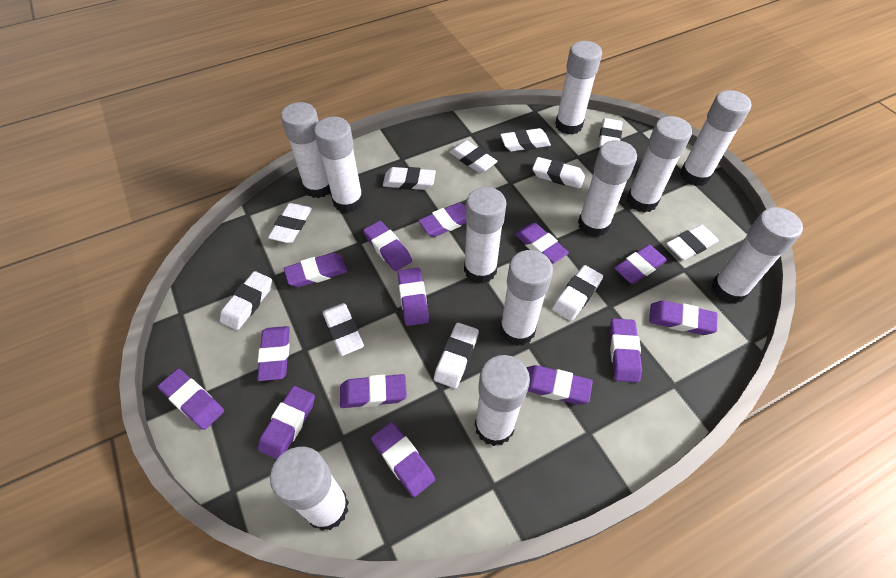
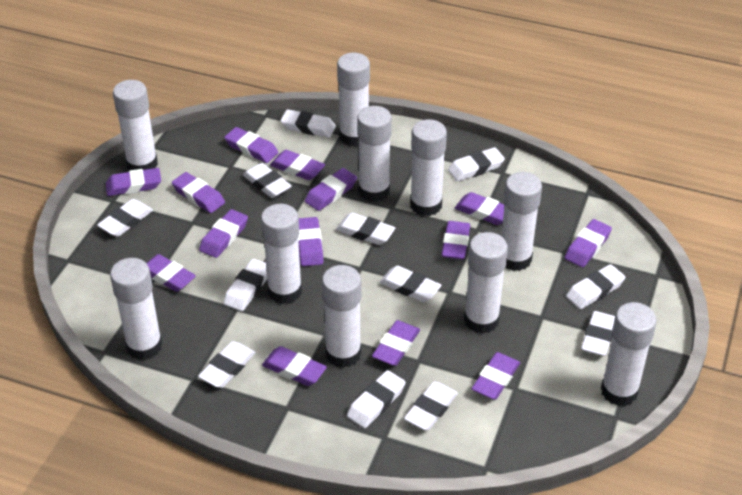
white eraser: [220,271,272,330] [268,203,312,243] [322,303,364,356] [383,167,436,190] [434,322,479,388] [449,140,498,173] [500,128,551,152] [532,157,585,189] [553,265,603,321] [598,118,623,148] [666,225,719,260] = 11 -> [97,199,153,237] [198,341,256,388] [224,259,267,311] [243,163,292,198] [281,109,336,138] [336,213,395,245] [347,370,406,428] [380,266,441,302] [404,381,458,430] [448,147,505,181] [566,264,625,309] [581,311,615,356] = 12
white glue stick: [270,447,349,531] [281,102,331,198] [314,117,364,213] [464,187,507,284] [475,355,530,446] [500,250,553,346] [555,41,602,135] [578,140,637,237] [627,116,692,213] [680,90,751,186] [711,207,803,304] = 11 -> [110,258,163,360] [113,80,158,171] [261,204,302,304] [322,265,361,368] [337,53,370,146] [357,106,392,202] [410,119,447,216] [464,232,508,334] [501,172,542,271] [601,302,657,406] = 10

